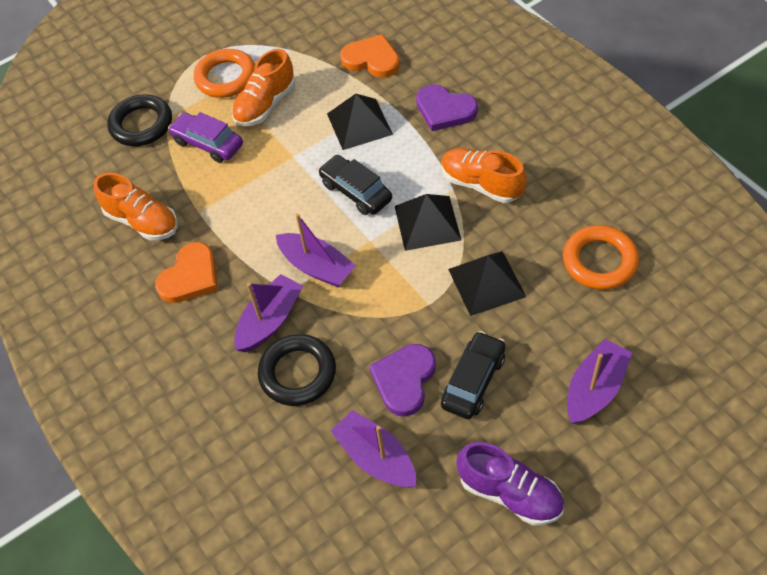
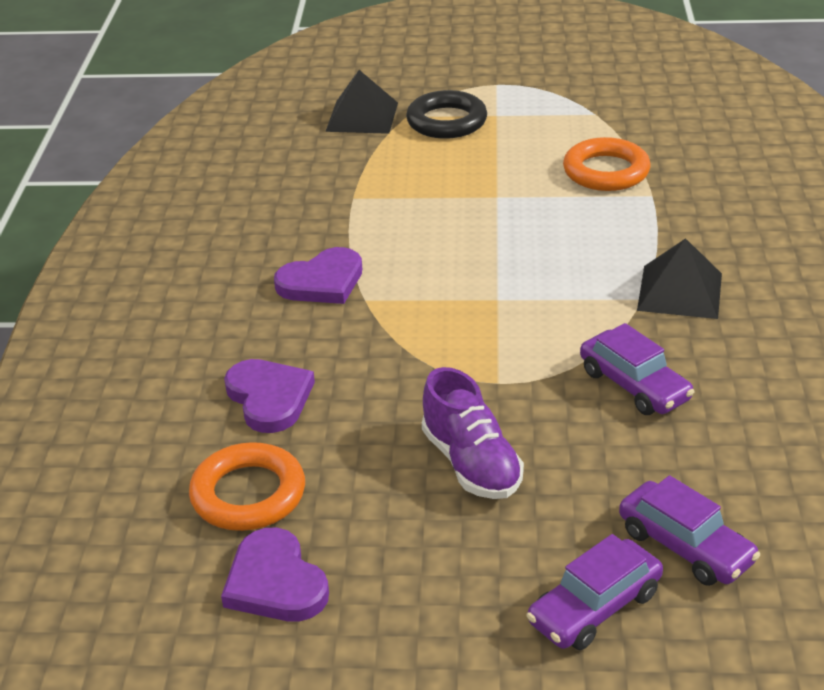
black car: [318,155,392,215] [441,331,505,419] = 2 -> none = 0
black pyramid: [327,94,393,150] [395,194,461,251] [448,251,526,316] = 3 -> [325,70,398,134] [637,238,722,319] = 2
black ring: [107,95,172,146] [258,334,336,406] = 2 -> [406,90,487,139] = 1
orange heart: [155,242,218,303] [340,34,400,78] = 2 -> none = 0
orange shoe: [94,173,178,240] [232,49,295,126] [441,148,527,203] = 3 -> none = 0
purple boat: [234,274,303,352] [276,213,356,287] [331,410,417,488] [567,339,632,424] = 4 -> none = 0
purple car: [168,112,243,163] = 1 -> [526,534,663,650] [580,323,695,415] [619,475,760,586] = 3
purple heart: [369,344,436,417] [416,84,478,131] = 2 -> [221,528,329,621] [224,359,315,433] [274,247,362,304] = 3

